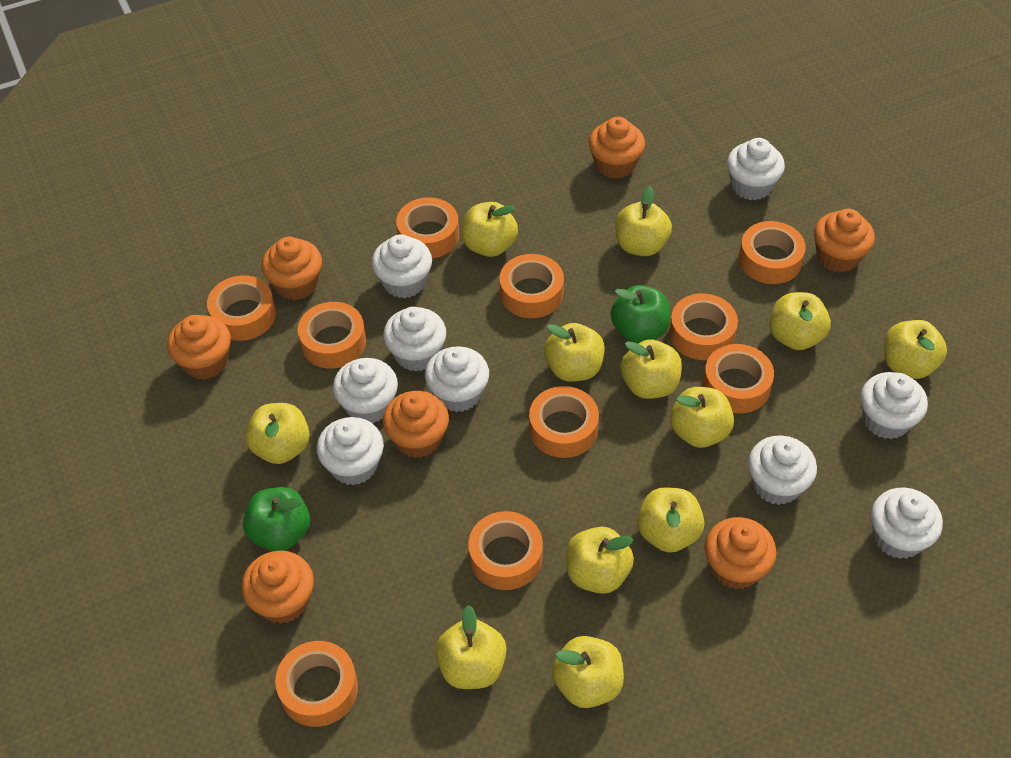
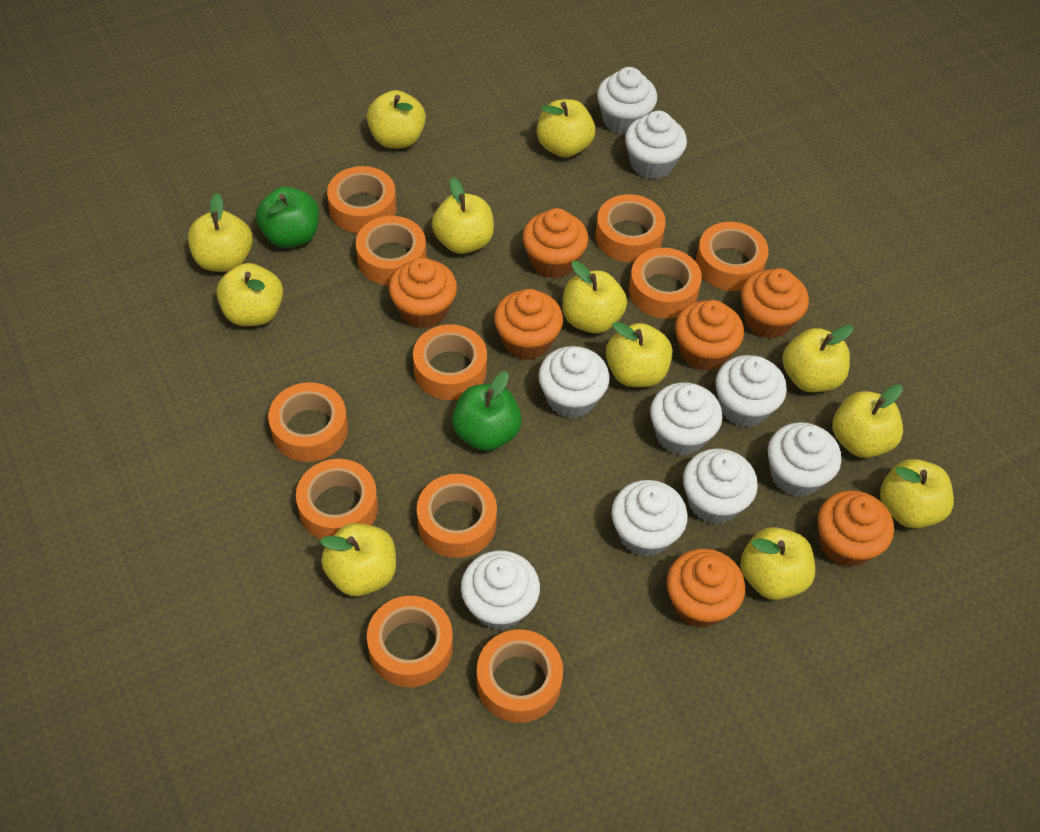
orange tape: [207,275,276,341] [275,641,358,727] [298,302,366,368] [396,197,459,259] [468,511,543,590] [499,254,564,318] [529,386,599,458] [669,293,738,360] [703,344,774,414] [739,221,806,284] = 10 -> [268,382,348,462] [296,459,378,539] [327,166,397,233] [356,216,426,286] [367,596,453,687] [413,324,487,400] [417,474,497,558] [476,629,563,723] [595,194,666,262] [629,248,702,319] [696,222,769,291] = 11

